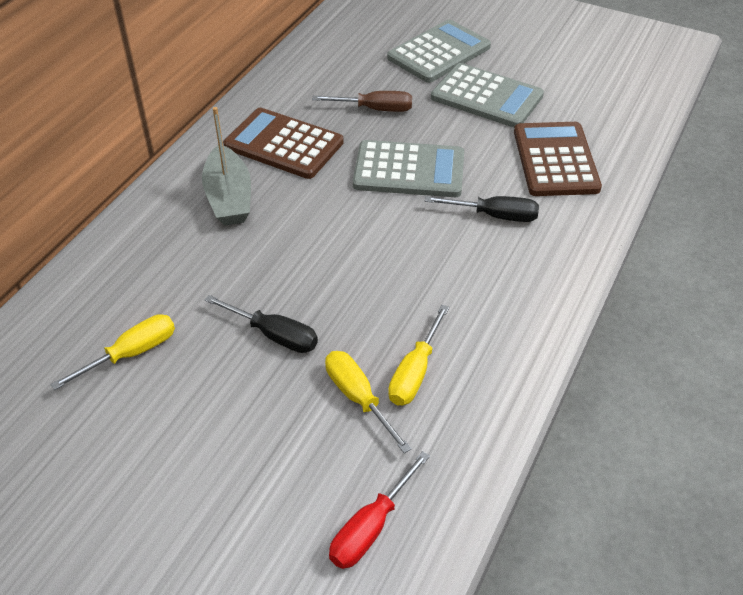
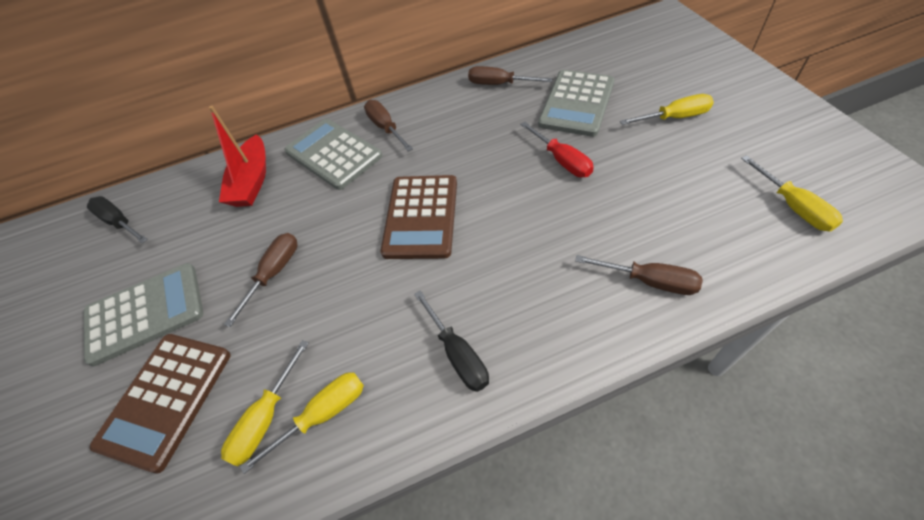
brown screwdriver: [312,91,412,112] = 1 -> [224,233,297,327] [364,100,413,152] [468,66,552,85] [575,255,703,295] = 4
grey boat: [202,107,251,226] = 1 -> none = 0
red boat: none = 0 -> [209,106,266,207] = 1
yellow screwdriver: [50,314,175,390] [325,351,412,453] [388,305,449,406] = 3 -> [221,340,309,467] [240,372,364,474] [620,94,714,125] [741,155,843,231] = 4

